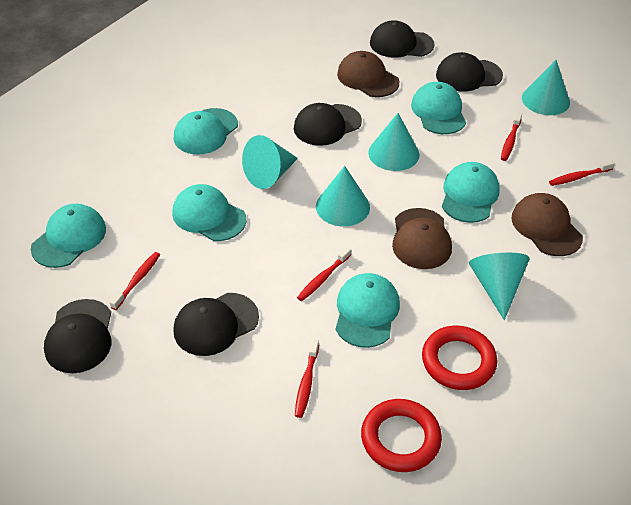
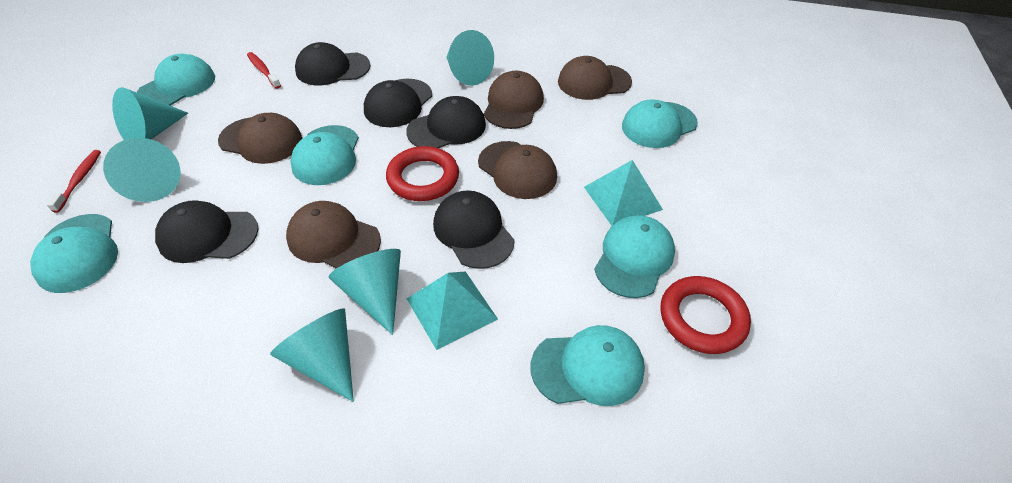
brown cap: [337,51,399,97] [392,208,452,269] [511,193,583,256] = 3 -> [218,113,302,164] [286,201,381,269] [478,141,557,199] [484,71,544,129] [558,56,632,100] = 5
red toothbrush: [110,252,160,310] [295,339,319,418] [297,247,351,301] [501,113,522,161] [549,160,615,186] = 5 -> [46,150,101,213] [247,52,281,89] = 2
turquoise pyramid: none = 0 -> [407,271,498,350] [584,160,663,226] = 2

